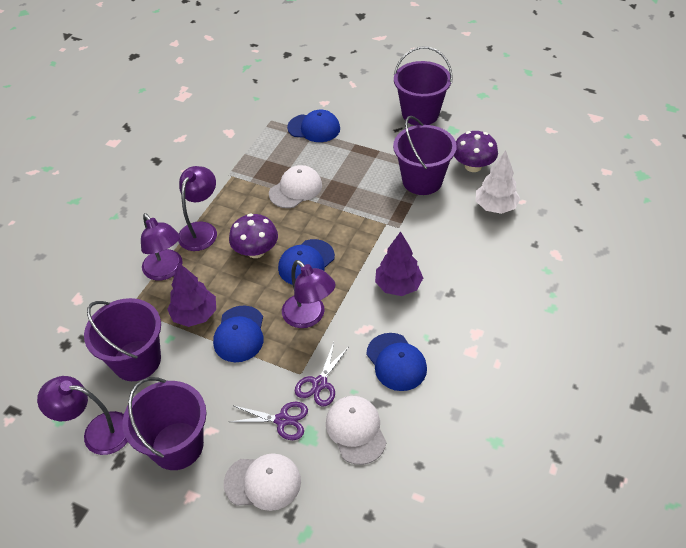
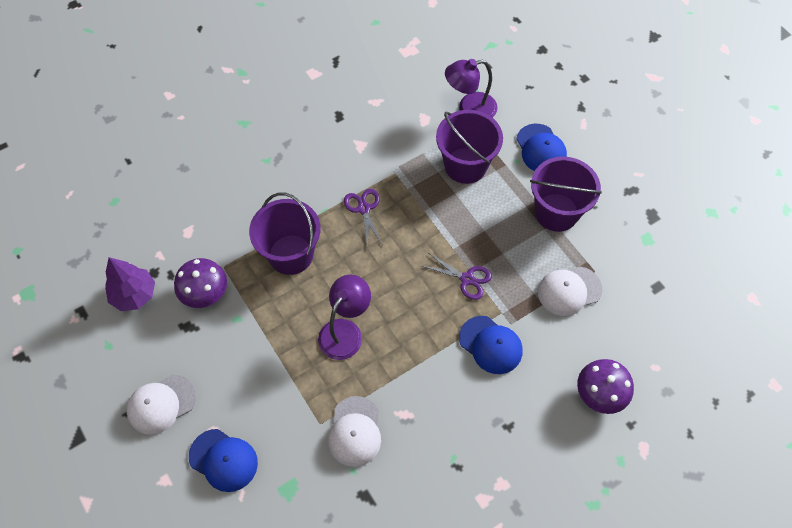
blue cap: [213,305,264,362] [278,239,335,285] [287,110,340,142] [366,333,427,391] = 4 -> [189,429,258,492] [459,316,522,374] [516,124,567,171] = 3
purple bucket: [84,298,161,381] [122,377,206,470] [393,116,457,195] [394,47,453,126] = 4 -> [249,193,320,275] [436,110,503,184] [530,156,602,232] = 3
purple lamp: [37,376,128,455] [141,213,183,280] [178,166,217,251] [282,260,335,328] = 4 -> [318,275,371,360] [445,59,497,118] = 2
purple tree: [167,262,216,327] [375,231,423,296] = 2 -> [105,257,155,311] = 1
white tree: [476,151,520,214] = 1 -> none = 0

